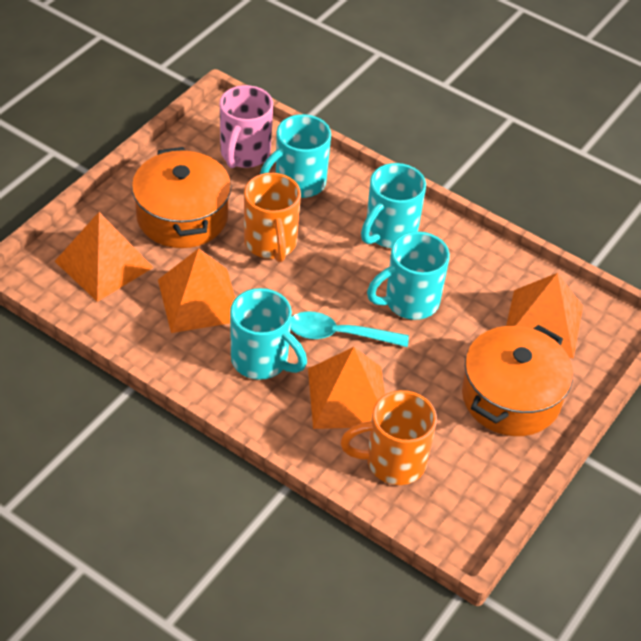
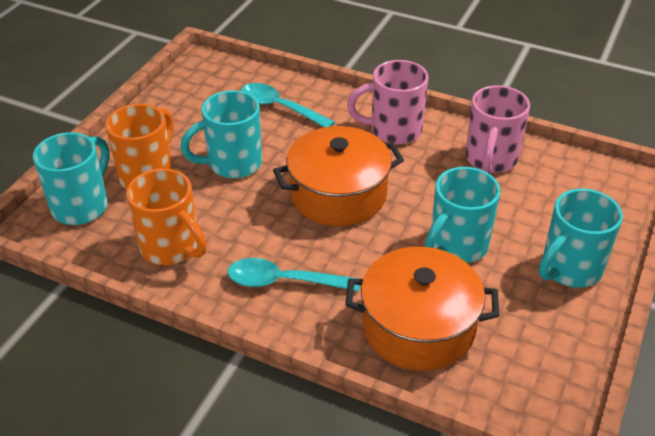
orange pyramid: [54,212,154,302] [158,248,236,333] [308,347,385,429] [506,273,583,359] = 4 -> none = 0
pink mug: [220,85,273,168] = 1 -> [347,60,428,145] [465,85,530,173] = 2
turquoise spoon: [290,311,409,347] = 1 -> [227,258,360,292] [241,83,335,127] = 2

